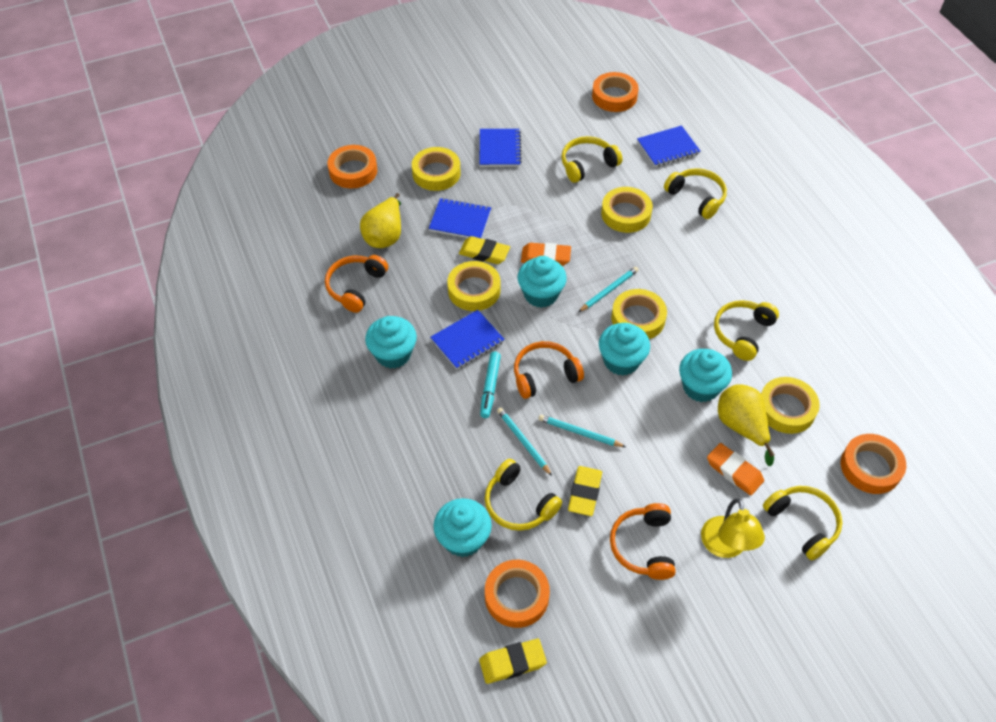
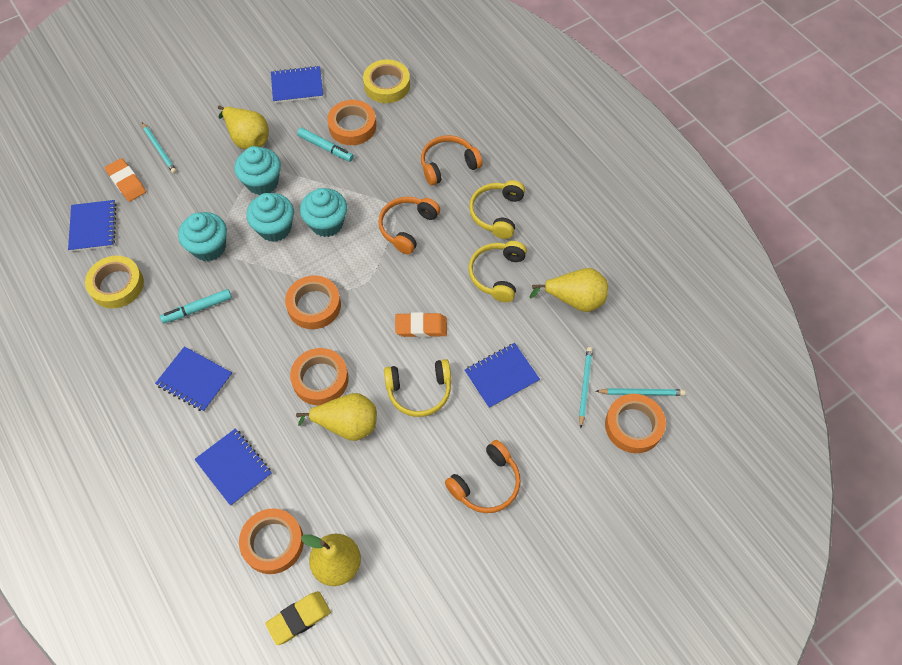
blue notebook: [429,198,491,238] [430,310,505,369] [480,129,522,167] [637,125,701,167] = 4 -> [68,200,117,252] [155,346,233,412] [194,428,272,506] [271,66,323,103] [465,343,540,408] = 5
orange tape: [328,145,377,189] [485,560,550,628] [592,72,639,112] [841,434,906,494] = 4 -> [239,508,304,574] [285,275,341,329] [290,348,349,405] [327,100,376,145] [605,394,666,453] = 5
turquoise cupcake: [365,316,417,369] [434,498,492,557] [517,256,567,308] [599,323,650,376] [679,349,732,402] = 5 -> [178,212,227,261] [234,146,281,195] [246,193,294,242] [300,188,347,237] = 4
turquoise marker: [480,351,501,418] = 1 -> [160,289,232,323] [297,128,354,162] = 2
yellow eraser: [459,236,510,264] [479,639,547,684] [568,466,602,516] = 3 -> [265,591,331,645] = 1
yellow headphones: [485,459,562,531] [561,136,622,183] [664,168,727,219] [714,300,779,361] [763,486,842,560] = 5 -> [384,359,451,417] [468,241,527,302] [469,180,525,239] = 3
yellow lamp: [701,498,765,558] = 1 -> none = 0
yellow pear: [360,193,401,248] [718,384,774,466] = 2 -> [218,105,269,150] [296,393,377,441] [301,534,361,586] [530,268,608,312] = 4
yellow tape: [412,147,461,191] [447,261,501,311] [601,187,653,233] [611,289,667,339] [761,377,820,434] = 5 -> [85,256,144,308] [363,59,410,103] = 2

